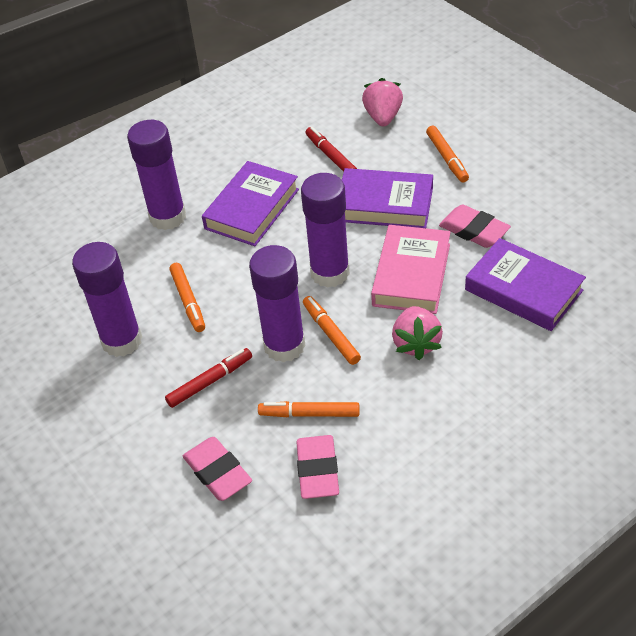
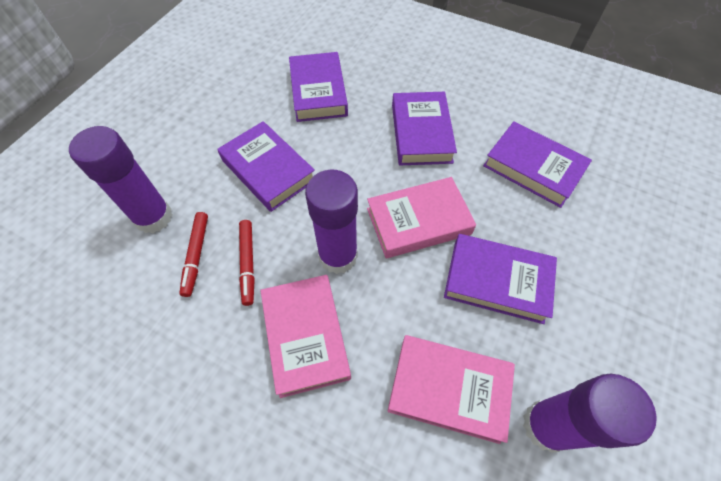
orange marker: [170,263,205,332] [258,401,360,417] [303,296,361,365] [426,126,469,182] = 4 -> none = 0
pink book: [371,225,451,314] = 1 -> [260,275,351,398] [367,177,476,258] [387,335,515,444] = 3
pink eraser: [183,437,252,501] [296,435,339,499] [439,204,511,248] = 3 -> none = 0
pink strawberry: [362,78,403,127] [392,306,443,360] = 2 -> none = 0
purple book: [202,161,299,246] [342,168,433,228] [465,238,586,331] = 3 -> [217,121,315,212] [289,52,348,122] [392,92,457,165] [444,234,557,324] [483,121,592,208] = 5
purple glue stick: [72,242,142,357] [127,120,186,230] [249,245,305,362] [301,173,350,288] = 4 -> [69,126,173,233] [305,170,358,274] [523,374,657,453] = 3

